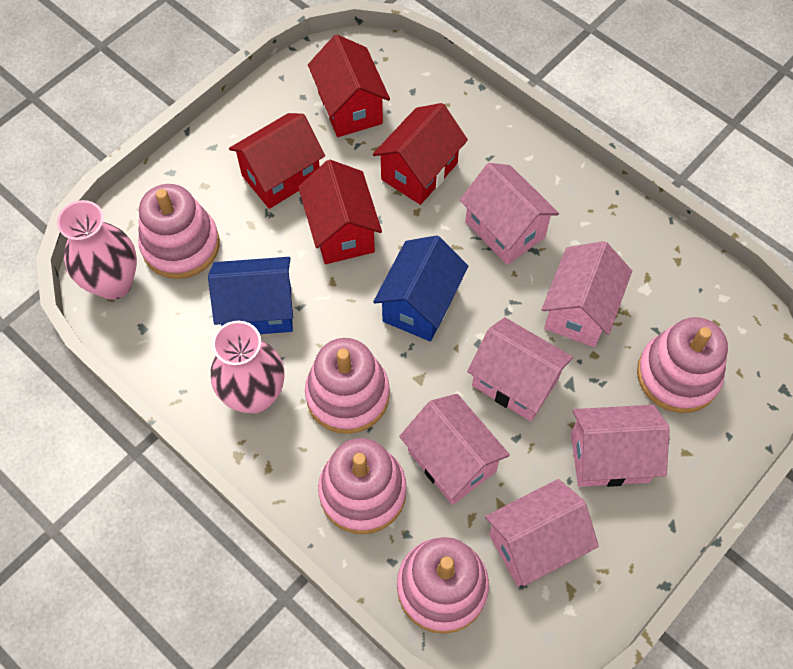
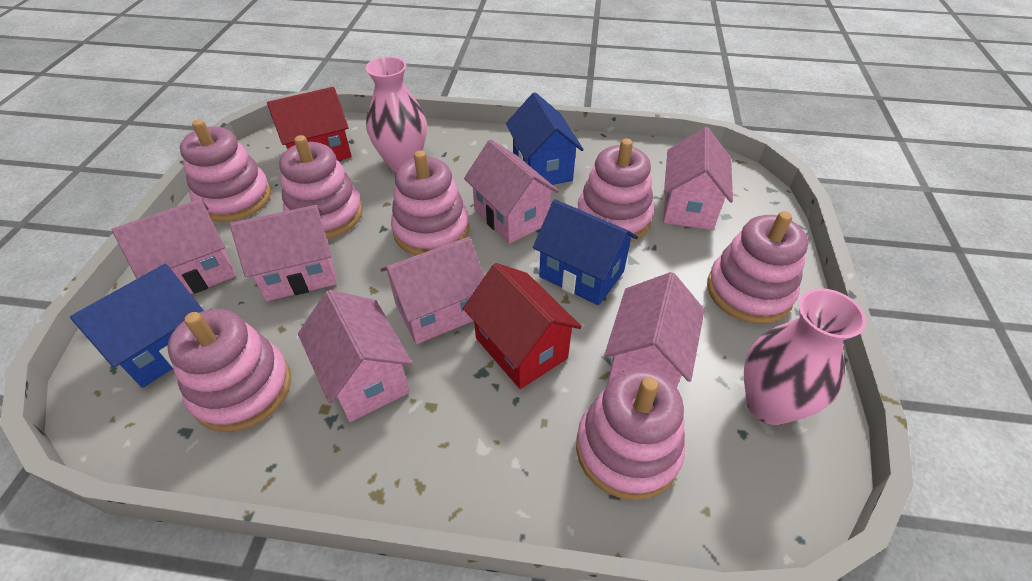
blue house: [208,257,293,334] [373,235,468,342] = 2 -> [70,264,204,388] [506,92,584,185] [533,199,638,305] = 3
pink house: [399,394,510,505] [460,163,559,265] [467,317,573,421] [485,479,599,586] [542,241,632,347] [571,405,670,487] = 6 -> [112,199,236,294] [230,205,337,301] [298,290,413,422] [381,237,484,344] [464,140,559,244] [604,272,705,388] [663,127,733,230] = 7
pink stacking toy: [138,184,220,279] [305,338,390,434] [318,438,407,534] [397,537,489,634] [637,317,728,413] = 5 -> [167,309,291,432] [180,119,271,222] [279,135,363,239] [391,151,469,255] [576,369,685,500] [578,139,654,242] [707,211,808,324] = 7
red house: [229,113,325,209] [298,160,382,264] [308,35,390,137] [373,103,468,205] = 4 -> [267,87,352,161] [463,263,582,389] = 2

